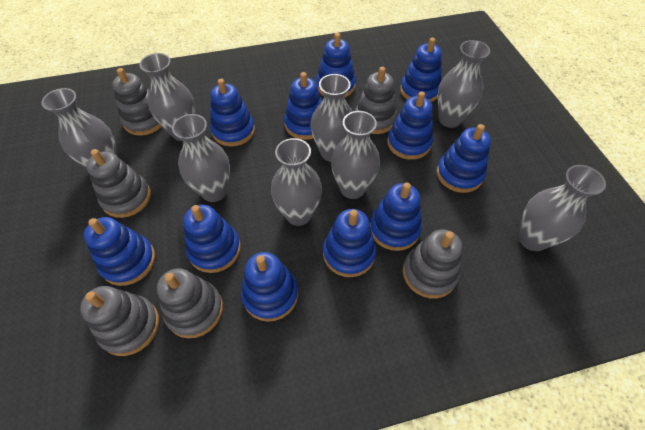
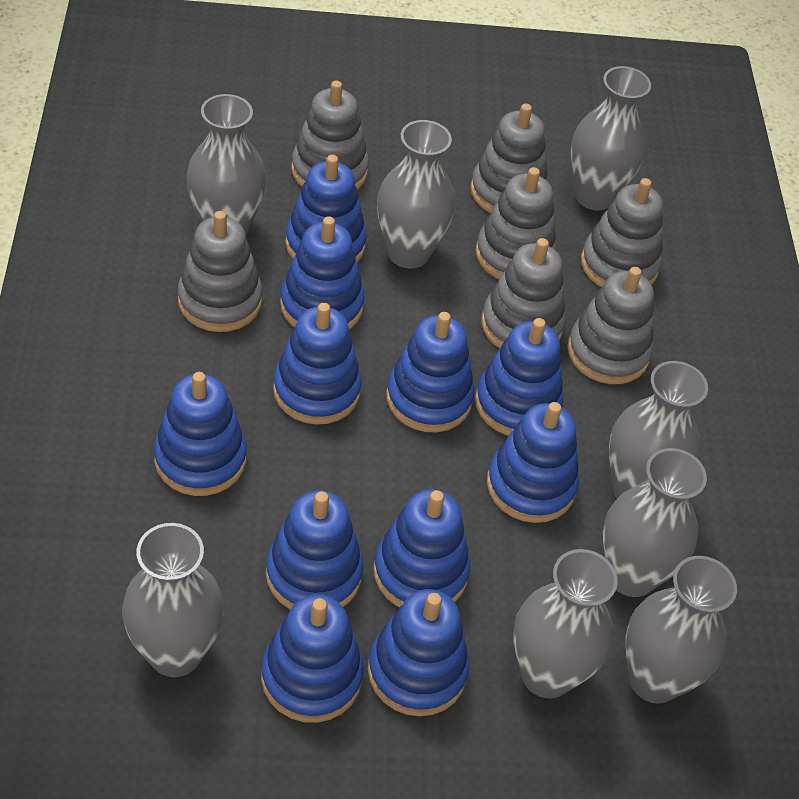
grey stacking toy: [80,286,159,356] [86,149,151,218] [112,68,162,136] [157,268,223,338] [355,67,397,134] [403,229,462,298] = 6 -> [177,211,263,332] [291,81,369,190] [470,104,548,213] [475,167,557,279] [481,238,566,348] [568,267,654,384] [581,178,663,287] = 7

